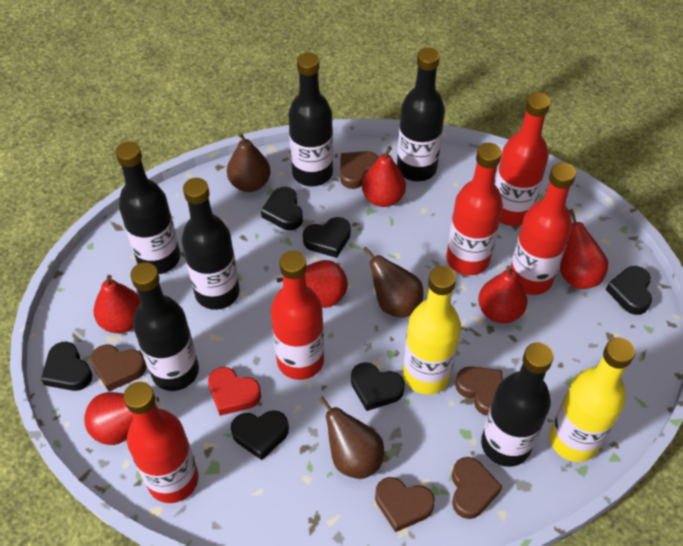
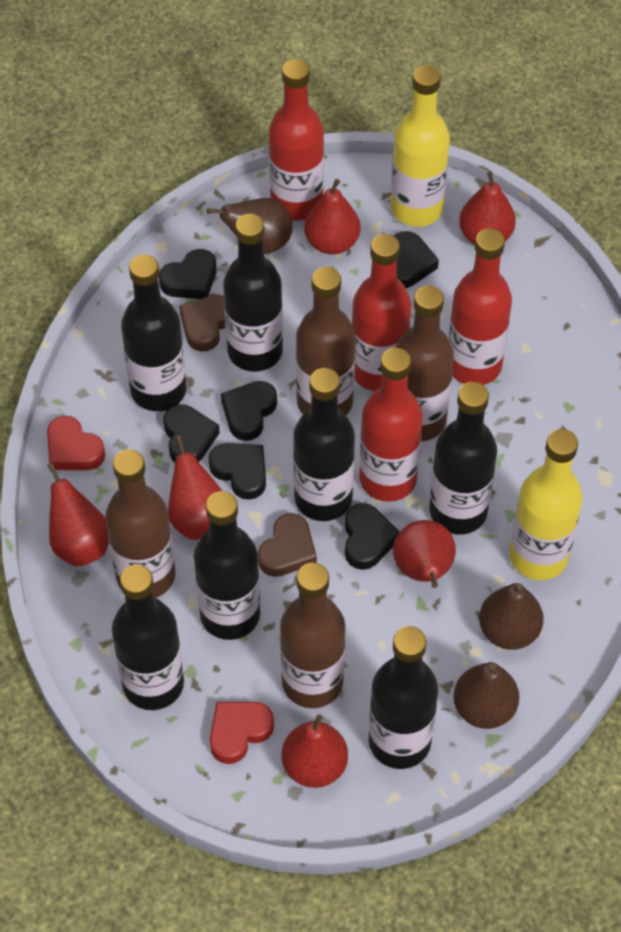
black bottle: [115,142,180,274] [130,262,199,391] [182,178,240,310] [288,53,333,187] [397,47,445,181] [481,342,554,467] = 6 -> [112,565,184,710] [121,254,187,411] [194,491,260,640] [223,214,283,372] [293,368,355,521] [369,626,438,769] [429,382,497,535] = 7
brown bottle: none = 0 -> [105,449,176,598] [280,563,345,708] [296,267,355,415] [395,285,454,441] = 4
brown heart: [91,345,146,391] [340,151,379,189] [375,477,435,532] [452,457,502,519] [455,366,503,416] = 5 -> [179,295,225,352] [258,513,317,577] = 2
red bottle: [123,382,198,503] [271,251,324,380] [446,143,503,275] [495,92,551,226] [511,163,576,295] = 5 -> [269,59,324,221] [352,234,412,391] [359,348,423,502] [448,228,512,385] = 4
red heart: [208,367,261,416] = 1 -> [47,416,105,470] [210,702,274,764] = 2

